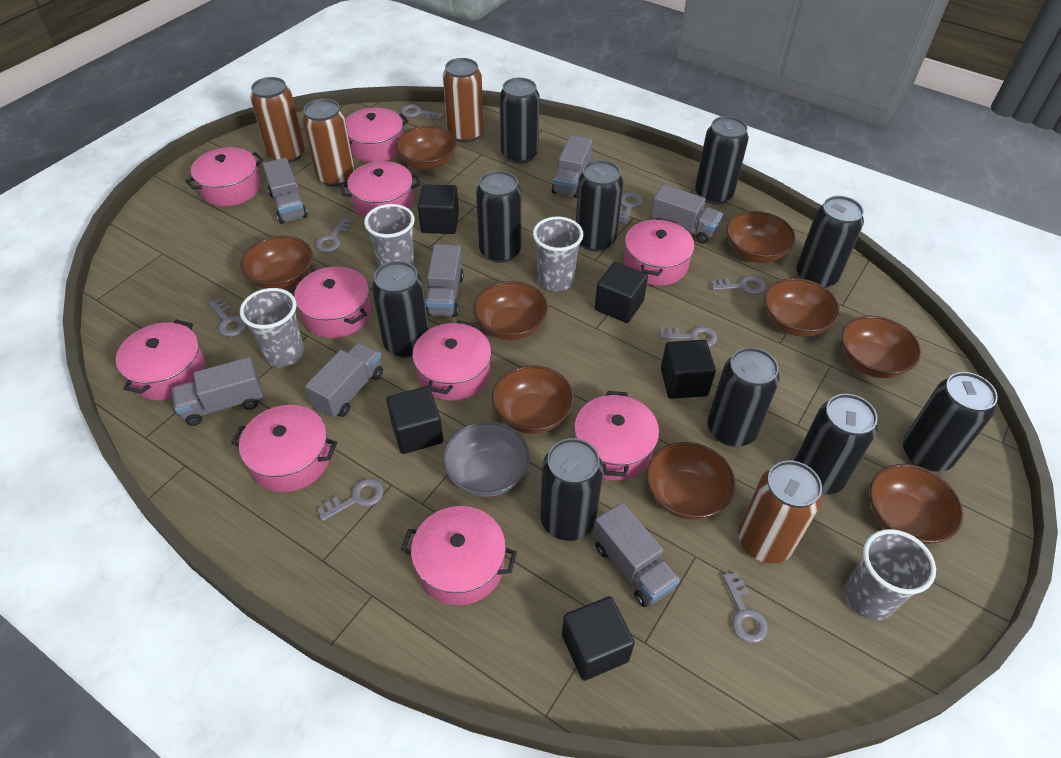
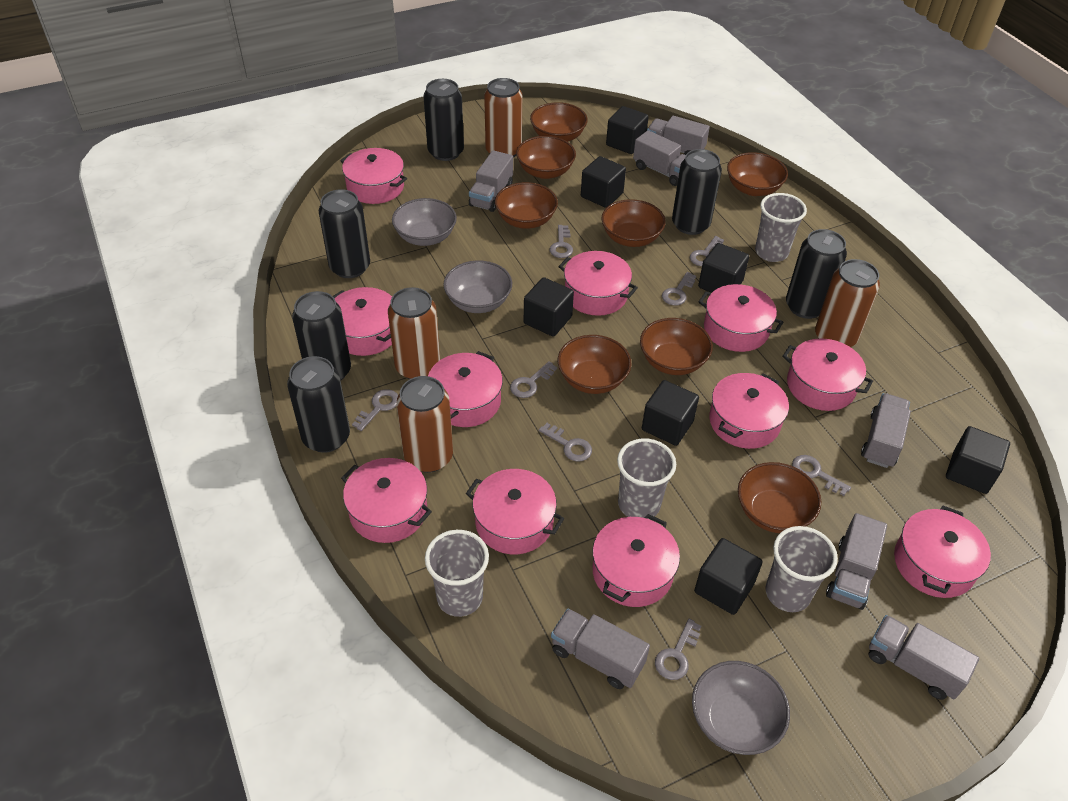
black can: [372,261,429,358] [476,171,522,263] [500,78,540,164] [540,438,603,541] [576,160,623,251] [695,116,749,204] [707,347,780,447] [794,394,878,494] [796,196,864,288] [903,372,998,472] = 10 -> [287,356,350,453] [292,291,351,380] [319,189,370,278] [423,79,464,161] [672,149,722,235] [786,229,847,319] = 6
black cube: [386,386,443,454] [418,184,459,234] [562,596,635,681] [595,262,648,323] [661,340,716,399] = 5 -> [524,277,574,337] [581,156,626,208] [606,106,649,154] [642,380,699,446] [694,538,763,615] [698,243,749,293] [946,426,1010,494] = 7
brown bowl: [240,236,313,289] [396,126,457,170] [474,281,548,340] [492,365,574,434] [646,442,735,520] [726,211,796,263] [764,278,840,337] [841,316,921,378] [869,464,963,545] = 9 -> [495,182,558,229] [516,136,576,179] [530,102,588,142] [558,335,632,394] [601,199,666,247] [640,318,713,375] [727,152,788,196] [738,462,821,533] = 8
grey bowl: [443,421,530,497] = 1 -> [392,198,457,246] [443,260,512,313] [692,661,790,755] = 3
pink pot: [116,320,205,400] [185,147,263,206] [231,405,337,492] [294,267,371,338] [341,161,420,218] [345,107,409,162] [401,506,517,605] [412,320,491,401] [574,391,659,481] [624,218,695,286] = 10 -> [333,287,392,356] [340,148,407,204] [341,458,432,543] [428,351,503,427] [466,469,564,554] [558,251,638,316] [593,514,680,607] [698,284,783,352] [709,373,789,449] [782,338,873,411] [894,506,991,598] = 11

